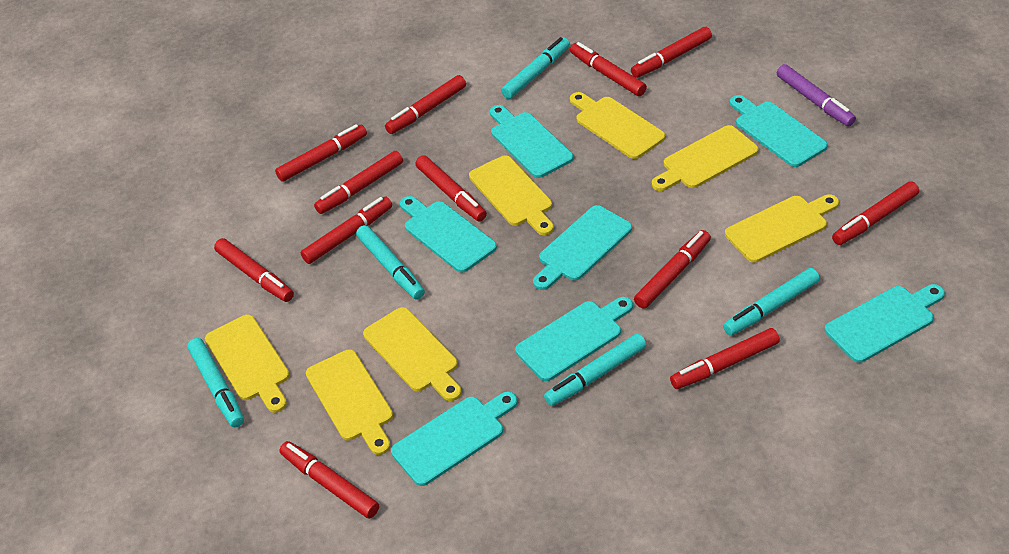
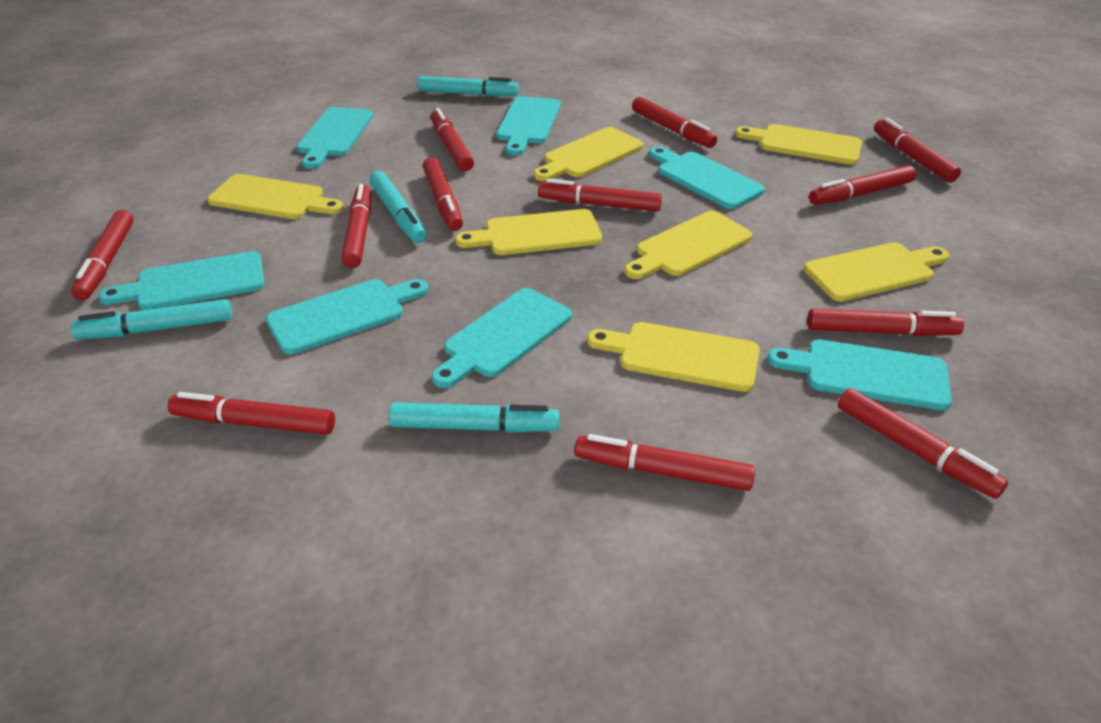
purple marker: [777,64,856,126] = 1 -> none = 0
turquoise marker: [187,338,244,427] [356,225,425,300] [501,37,570,99] [544,333,646,406] [723,268,820,336] = 5 -> [71,299,232,340] [370,171,427,243] [389,402,560,433] [418,76,519,96] = 4

